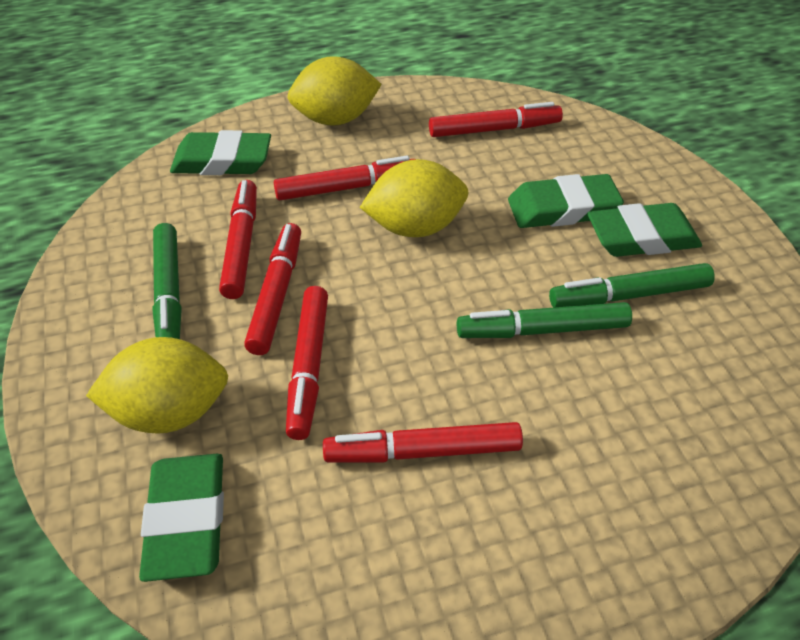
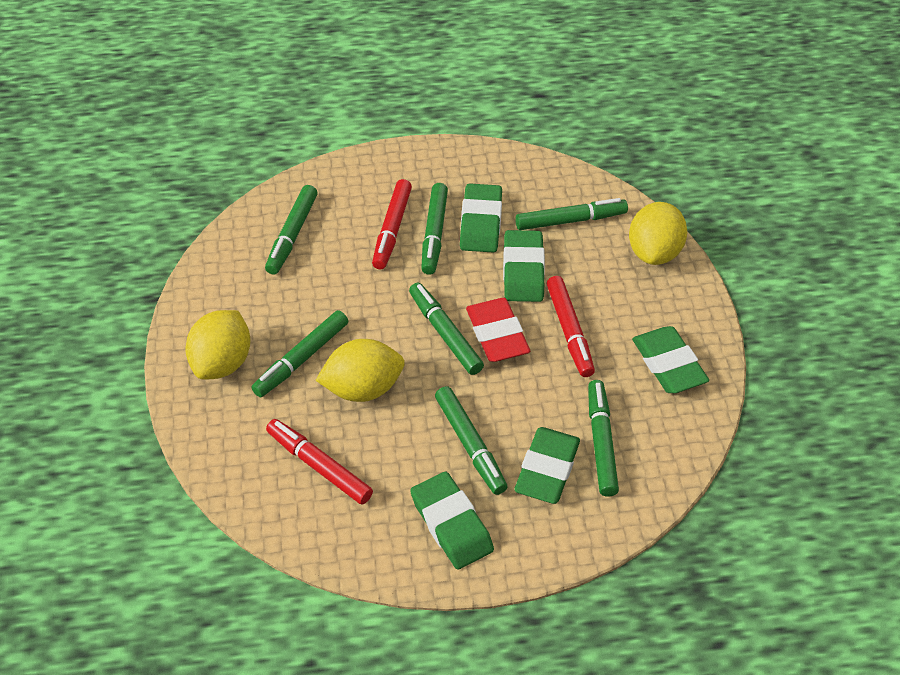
green eraser: [139,454,224,582] [170,130,271,175] [508,174,624,228] [587,203,702,257] = 4 -> [410,472,494,569] [460,183,502,253] [503,230,545,302] [514,427,580,504] [632,326,709,393] = 5
green marker: [152,223,182,339] [457,302,632,338] [549,263,715,307] = 3 -> [252,310,348,397] [265,185,318,275] [409,283,484,375] [421,183,448,275] [435,386,508,495] [515,198,628,230] [588,380,619,497] = 7
red eraser: none = 0 -> [466,298,530,362] = 1
red marker: [219,180,257,299] [244,223,301,355] [274,156,416,200] [286,286,328,440] [323,422,523,462] [429,102,563,137] = 6 -> [266,419,373,504] [372,179,412,269] [547,276,595,377] = 3

